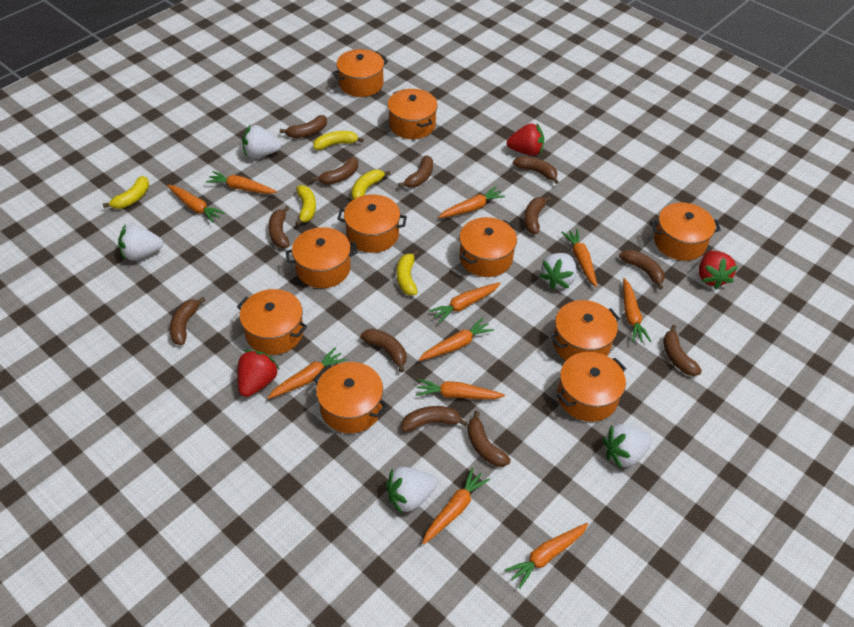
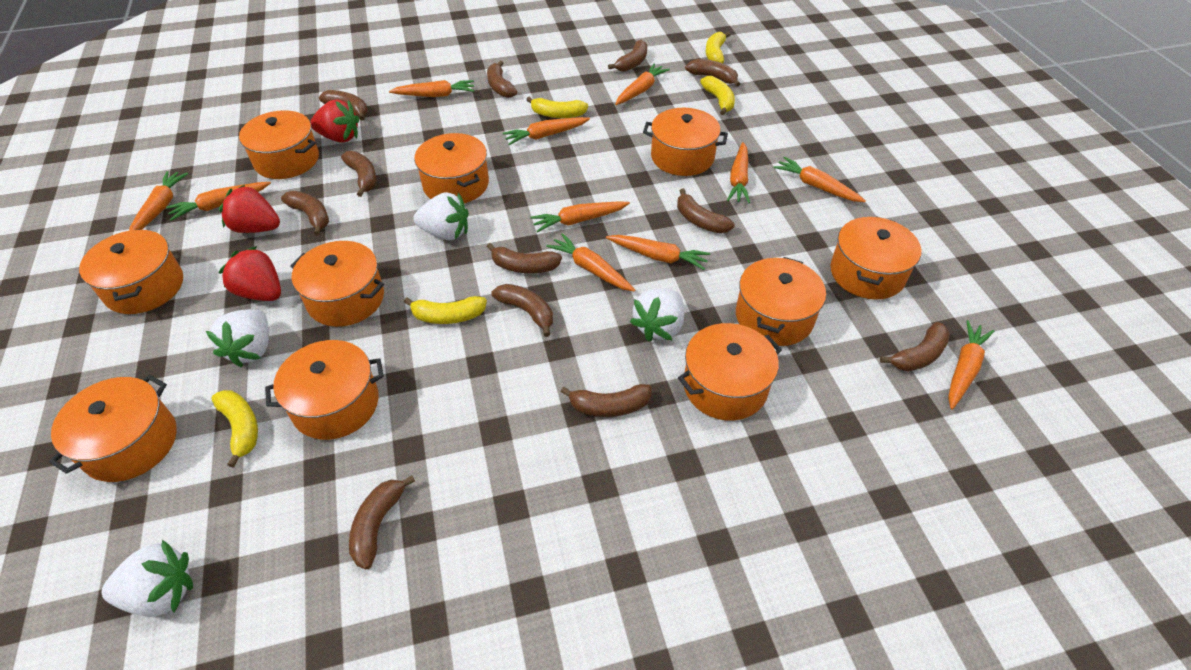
white strawberry: [118,225,163,260] [242,125,281,158] [386,467,437,514] [539,253,577,289] [603,424,652,468] = 5 -> [102,540,193,617] [206,309,269,367] [413,192,469,240] [630,288,684,342] = 4

